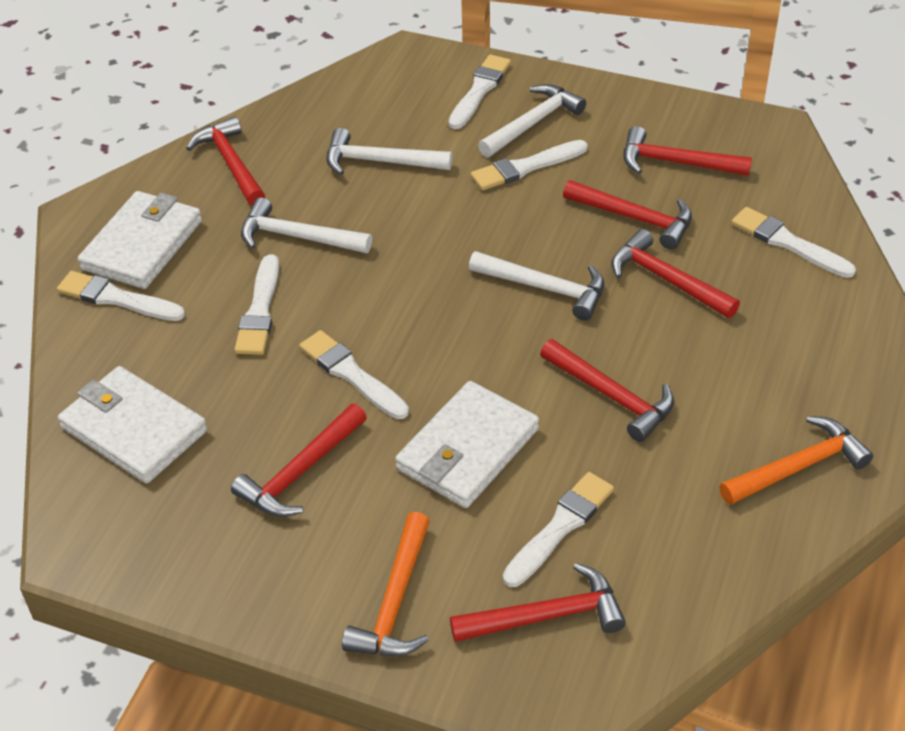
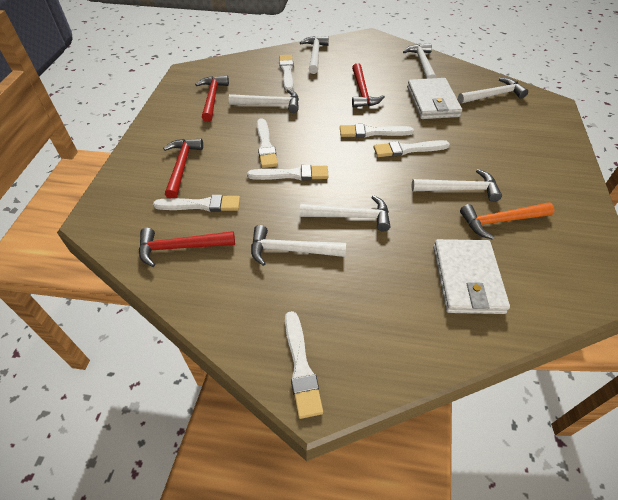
orange hammer: [342,512,430,656] [719,416,873,505] = 2 -> [460,202,554,240] = 1
red hammer: [186,116,265,206] [231,404,367,517] [450,563,626,642] [540,339,674,442] [563,180,692,250] [611,229,740,318] [624,126,752,176] = 7 -> [139,228,235,267] [163,139,203,198] [195,76,229,122] [352,63,385,108] = 4
white hammer: [241,197,372,253] [327,128,452,175] [469,251,604,321] [478,84,586,157] = 4 -> [229,89,299,113] [251,225,346,266] [300,36,329,74] [300,195,390,231] [403,43,436,79] [412,169,502,202] [458,78,528,104] = 7
white wallet: [58,366,207,483] [78,191,202,289] [395,381,539,508] = 3 -> [407,78,462,119] [433,239,510,314] = 2

